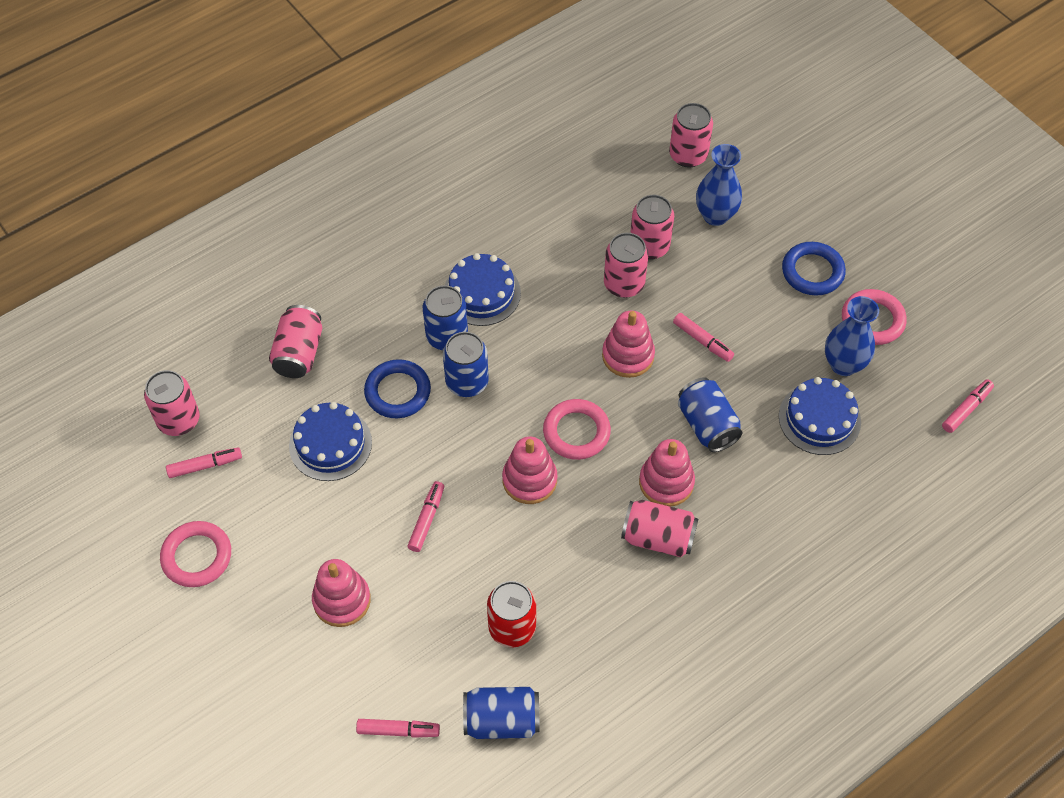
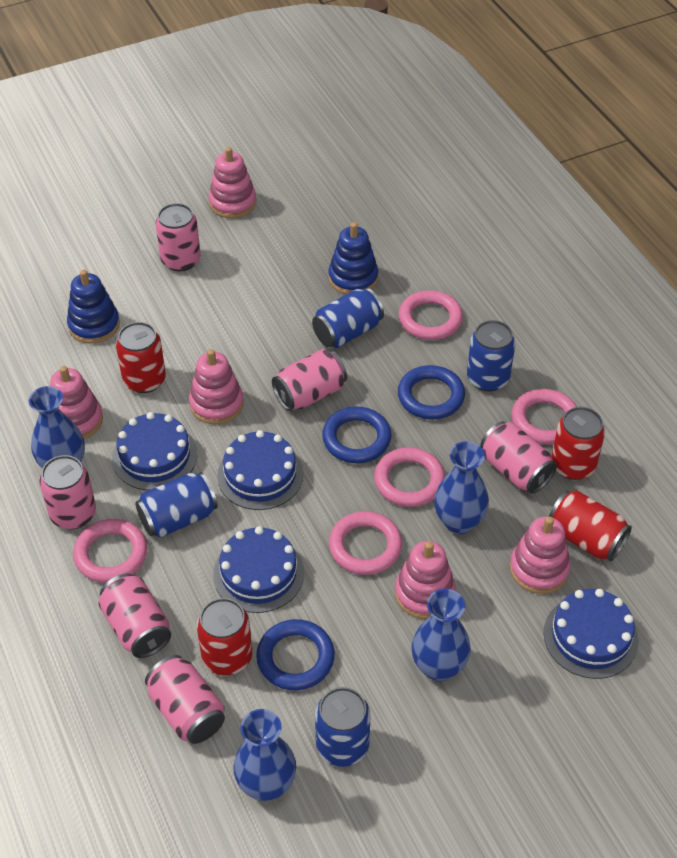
blue cake: [289,402,372,481] [445,253,521,326] [779,377,861,455] = 3 -> [112,412,198,490] [213,526,304,613] [217,430,303,510] [544,589,639,679] = 4
blue ring: [364,359,431,418] [782,242,846,296] = 2 -> [256,619,335,690] [322,407,391,463] [398,365,465,419] = 3
blue stacking toy: none = 0 -> [67,270,120,344] [328,222,378,294] = 2
blue vase: [696,144,742,226] [825,296,879,376] = 2 -> [29,386,85,468] [233,709,296,801] [412,589,471,682] [434,441,489,534] = 4
pink marker: [166,448,242,478] [356,719,440,738] [408,481,444,552] [673,313,734,362] [942,379,994,433] = 5 -> none = 0
pink ring: [160,521,231,587] [543,399,611,460] [842,289,907,345] = 3 -> [73,519,148,583] [329,511,402,575] [374,448,445,507] [399,290,463,340] [512,389,577,444] = 5
pink stacking toy: [312,559,371,627] [502,437,558,504] [602,310,655,378] [639,439,695,507] = 4 -> [50,366,103,439] [189,349,244,424] [209,147,257,218] [395,541,456,619] [510,516,571,594] = 5
red can: [487,581,536,648] = 1 -> [116,322,166,393] [197,598,252,675] [549,490,632,561] [552,407,605,480] = 4

